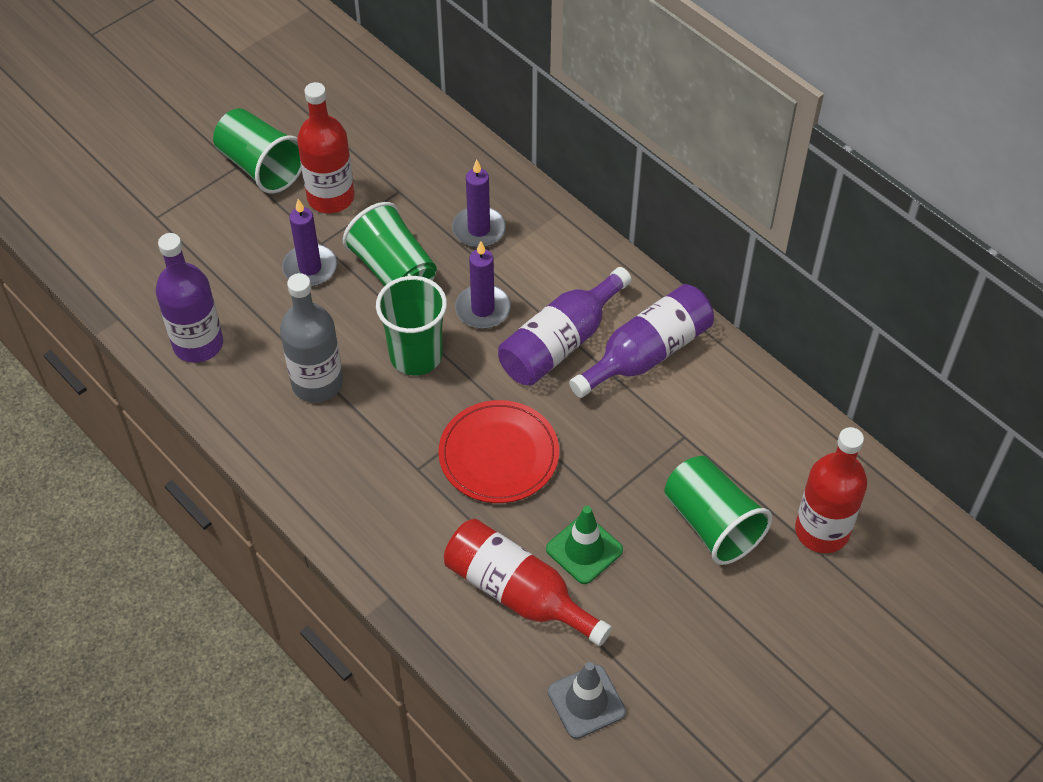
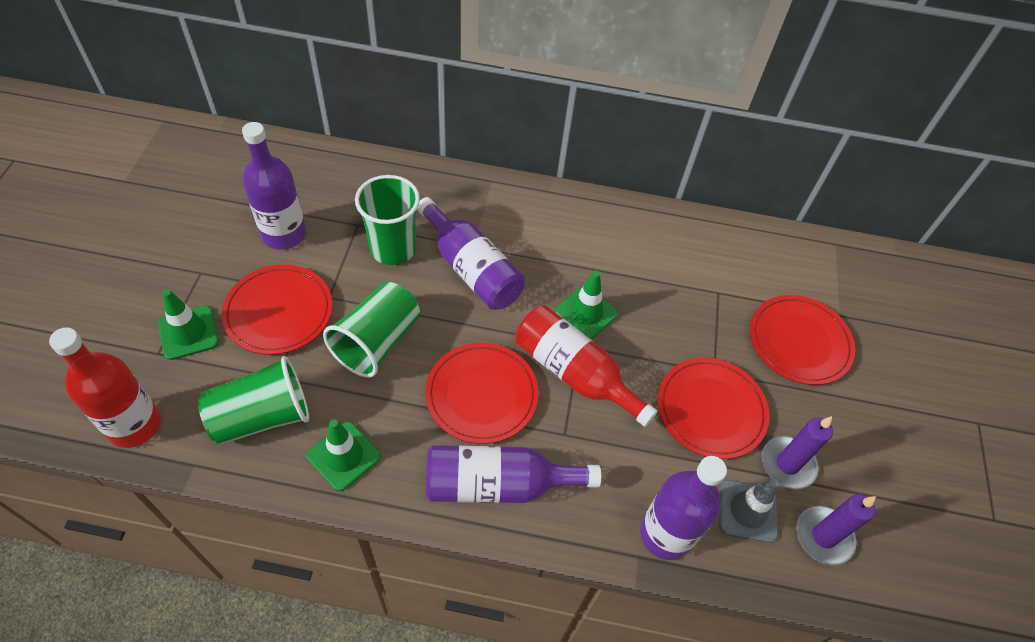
green cup: [213,108,302,194] [343,202,437,286] [376,276,447,375] [664,456,772,565] = 4 -> [198,356,309,445] [323,282,420,378] [355,175,420,265] = 3
green traffic cone: [546,506,623,584] = 1 -> [158,289,219,360] [307,419,381,491] [555,271,618,339] = 3
grey bottle: [280,273,343,403] = 1 -> none = 0
purple bottle: [156,233,223,363] [498,267,632,386] [569,284,714,398] = 3 -> [242,122,306,250] [417,197,525,310] [426,445,601,503] [640,456,727,560] = 4
purple candle: [282,199,337,287] [452,159,506,248] [455,241,511,329] = 3 -> [761,416,833,489] [796,494,876,565] = 2
red bottle: [297,82,354,213] [444,519,612,646] [795,427,867,553] = 3 -> [49,327,161,448] [515,305,657,427] = 2
red plate: [438,400,559,503] = 1 -> [221,265,332,355] [425,343,539,444] [658,358,769,459] [750,295,855,385] = 4

